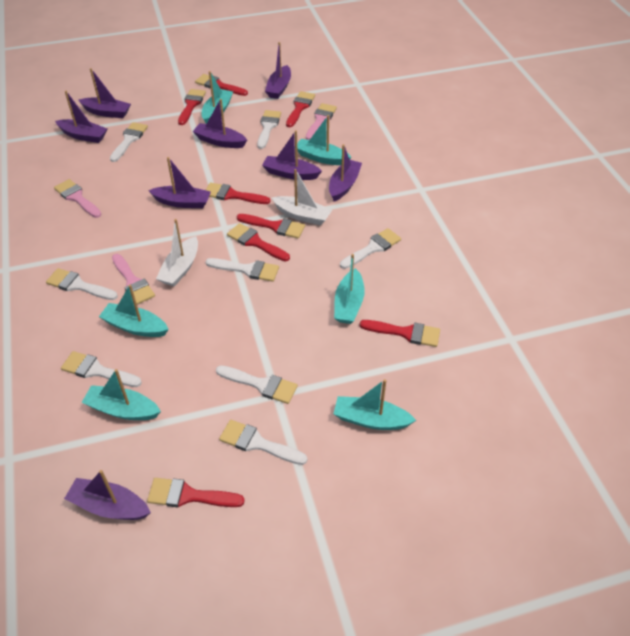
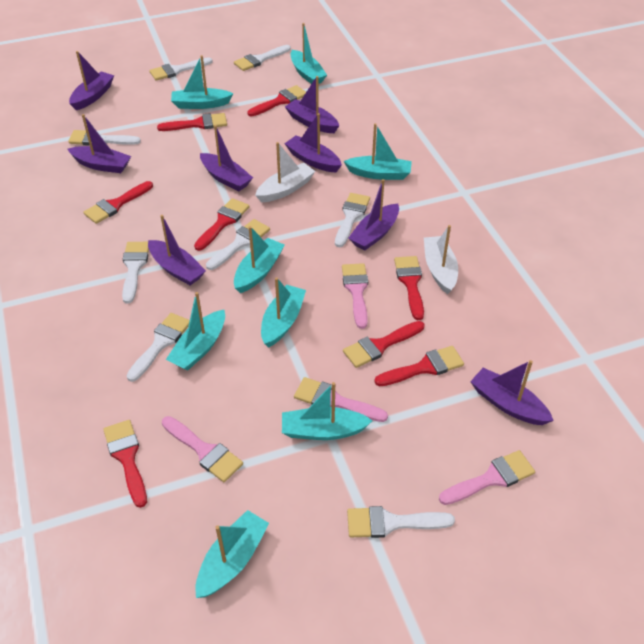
pink brush: [54,179,102,218] [112,254,155,305] [306,103,337,140] = 3 -> [162,416,243,482] [294,377,388,422] [342,263,368,329] [439,450,535,505] = 4
turquoise boat: [81,369,161,420] [99,285,169,337] [202,71,233,124] [297,115,352,165] [334,254,365,324] [334,379,416,430] = 6 -> [166,292,225,371] [171,55,233,109] [195,510,269,598] [234,226,285,293] [261,277,306,348] [282,382,373,440] [290,23,327,84] [343,123,412,180] = 8

